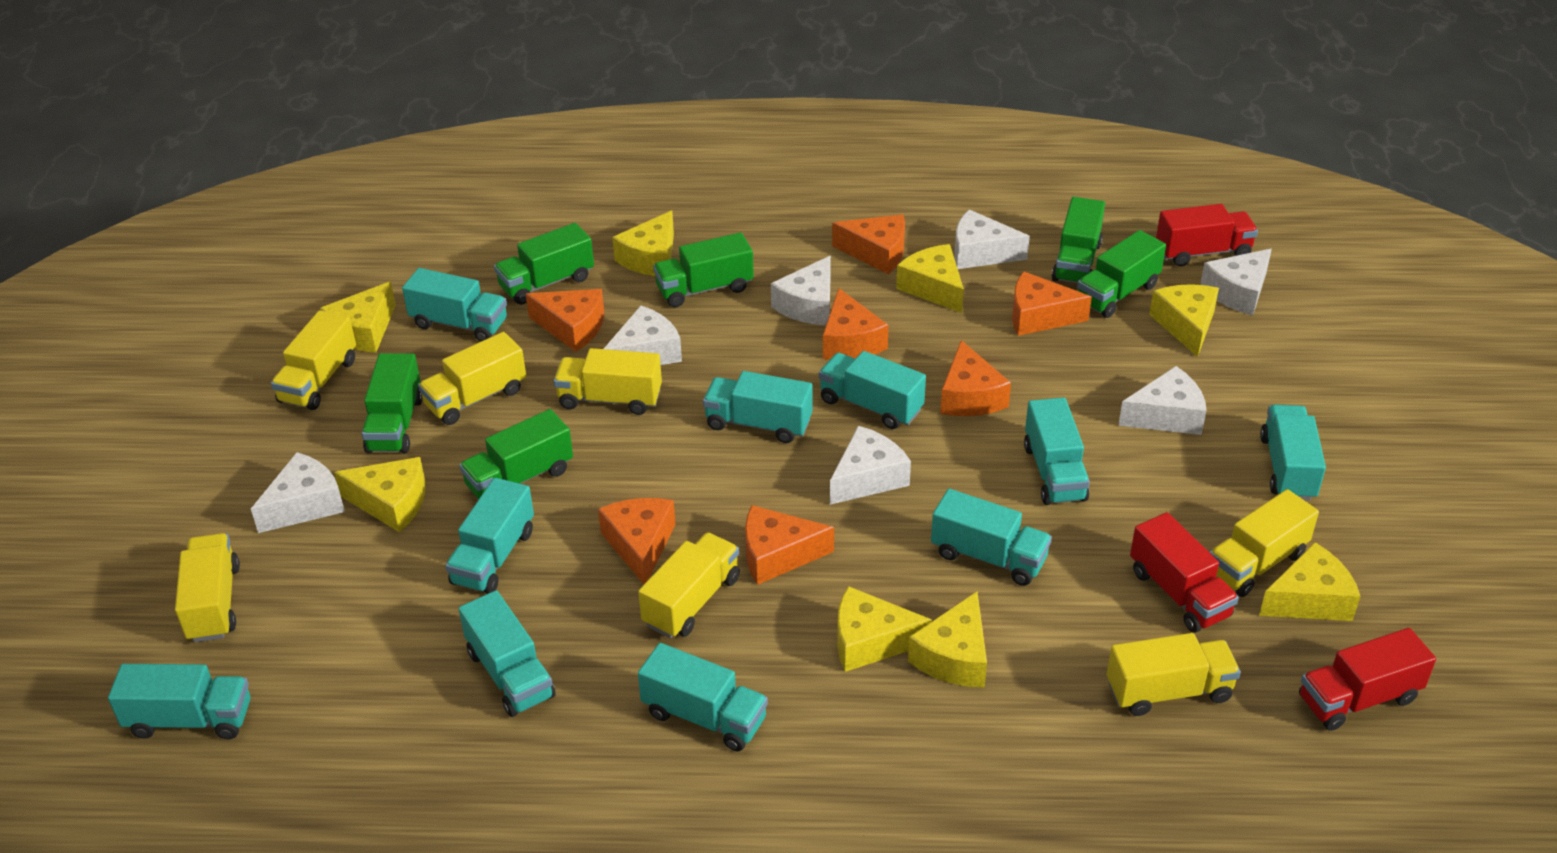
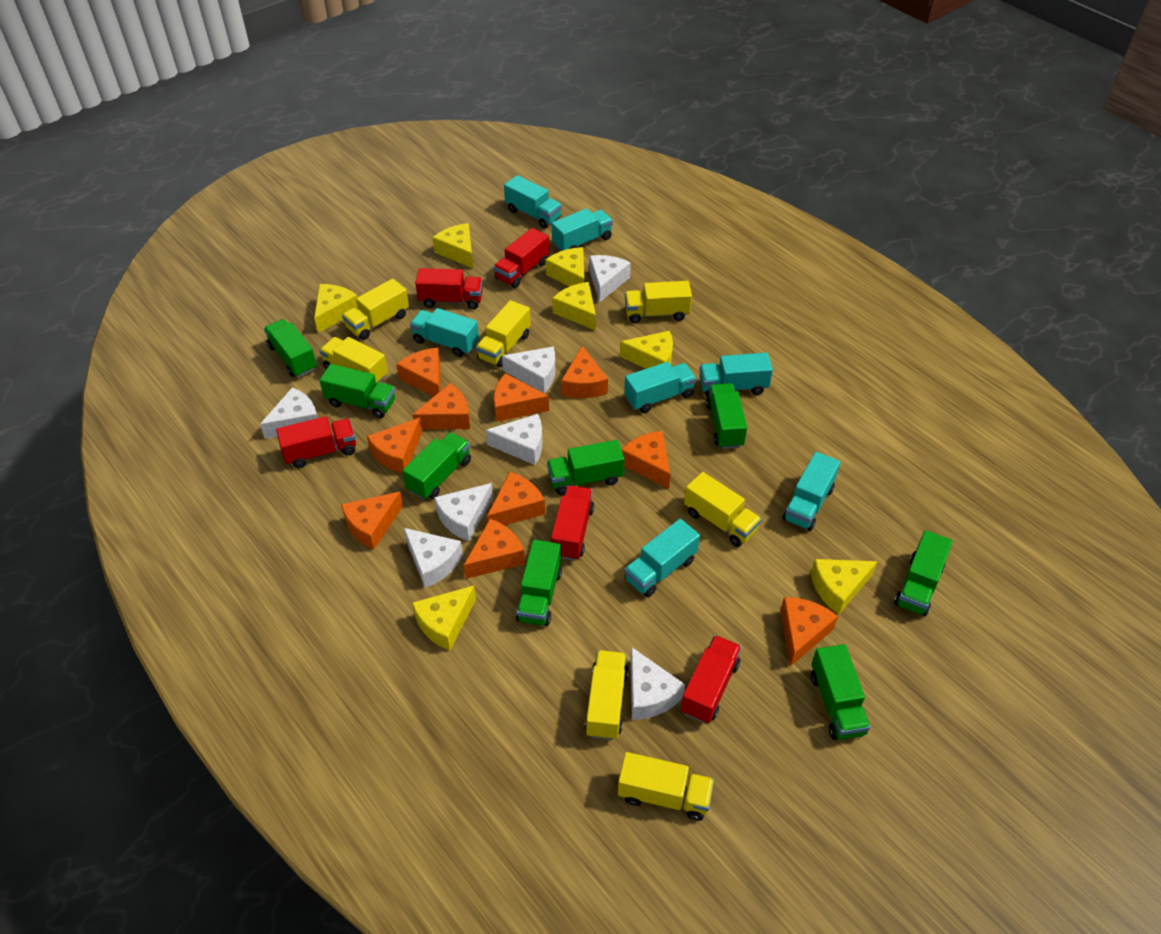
green truck: [362,353,423,453] [459,409,573,499] [494,223,594,305] [653,233,754,307] [1052,197,1105,283] [1077,230,1166,318] = 6 -> [264,319,317,377] [319,364,395,418] [403,432,471,500] [516,540,562,626] [547,440,625,495] [706,383,747,449] [811,644,870,740] [894,530,953,616] = 8
orange cheese: [526,289,604,352] [598,498,676,584] [745,505,834,585] [823,288,889,360] [832,215,905,274] [940,340,1011,416] [1012,271,1092,336] = 7 -> [341,492,403,550] [367,418,422,473] [396,348,441,397] [412,383,470,429] [464,519,525,579] [487,472,545,526] [494,373,549,422] [561,346,608,398] [621,431,670,489] [780,597,838,667] = 10
red truck: [1130,512,1239,633] [1156,204,1258,266] [1299,628,1436,731] = 3 -> [276,416,356,468] [415,268,483,309] [493,228,549,288] [551,486,594,561] [681,635,741,723] = 5
turquoise truck: [108,664,251,739] [402,268,507,342] [445,478,534,594] [459,590,556,717] [638,643,768,751] [703,371,812,443] [819,351,926,429] [931,489,1052,586] [1024,397,1090,505] [1260,404,1326,501] = 10 -> [410,308,479,357] [504,175,562,229] [552,208,613,251] [624,362,697,413] [624,519,700,597] [699,353,773,397] [782,452,840,531] = 7
yellow cheese: [320,281,396,353] [334,457,426,532] [612,211,674,276] [837,586,932,672] [896,244,964,313] [908,592,987,687] [1149,284,1219,357] [1259,542,1361,621] = 8 -> [314,284,358,333] [412,585,476,650] [432,223,473,268] [546,247,584,287] [552,282,596,331] [620,331,673,369] [811,559,878,615] = 7

